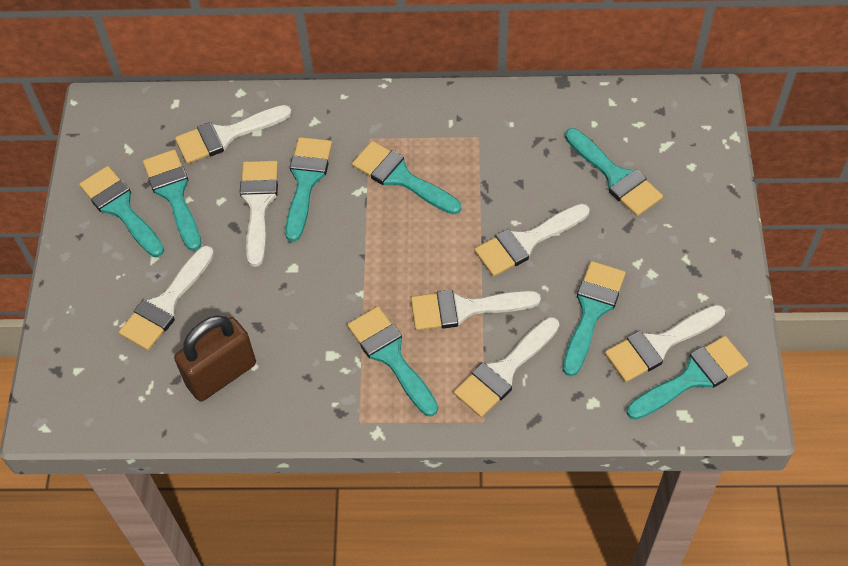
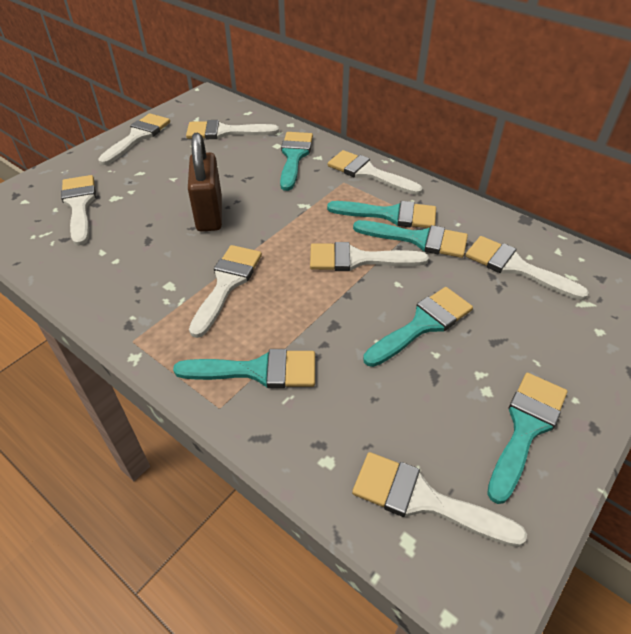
turquoise brush: [79,166,164,257] [143,149,201,251] [285,137,332,242] [347,306,438,416] [352,141,461,215] [563,261,626,376] [565,128,663,216] [627,336,748,420] = 8 -> [173,349,315,388] [280,132,313,191] [327,201,436,228] [353,220,468,258] [363,287,473,367] [487,373,567,504] = 6
white brush: [119,245,214,350] [175,105,292,164] [240,161,278,267] [411,290,541,331] [454,317,559,417] [474,203,590,277] [605,304,725,382] = 7 -> [61,175,96,246] [98,113,170,165] [186,120,279,139] [189,245,262,338] [310,242,429,271] [328,150,423,195] [352,452,527,547] [465,236,589,300] = 8

